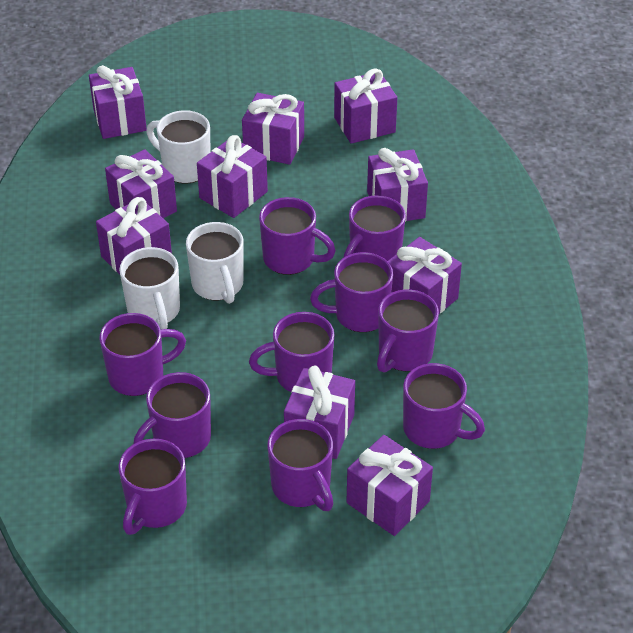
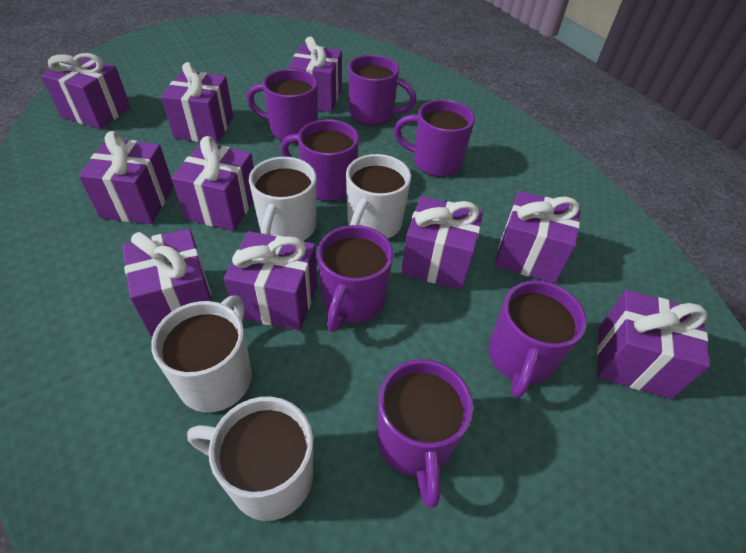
purple mug: [99,313,186,396] [119,439,187,535] [133,372,211,458] [249,312,334,392] [259,197,336,275] [267,419,333,511] [310,252,393,332] [343,195,406,261] [377,289,439,372] [403,363,485,449] = 10 -> [247,69,317,143] [280,119,359,201] [317,225,393,332] [348,55,416,126] [377,359,473,508] [394,100,475,177] [489,280,586,398] = 7
white mug: [119,247,180,330] [146,110,211,184] [186,222,244,304] = 3 -> [151,296,252,412] [187,397,313,521] [249,157,316,241] [346,154,411,239] = 4

